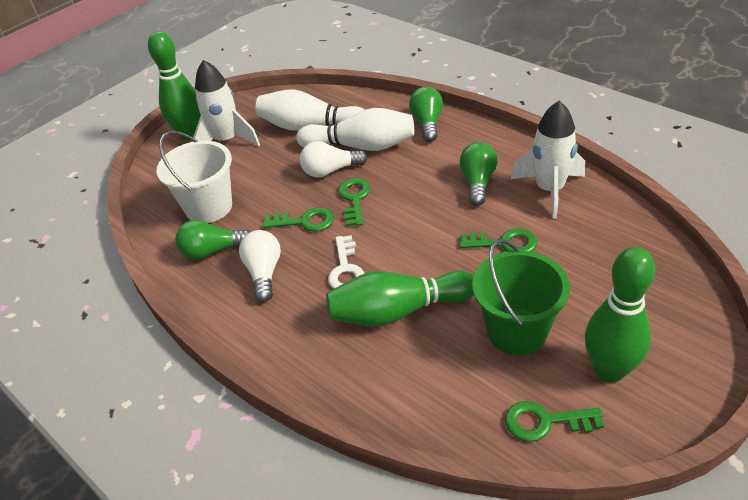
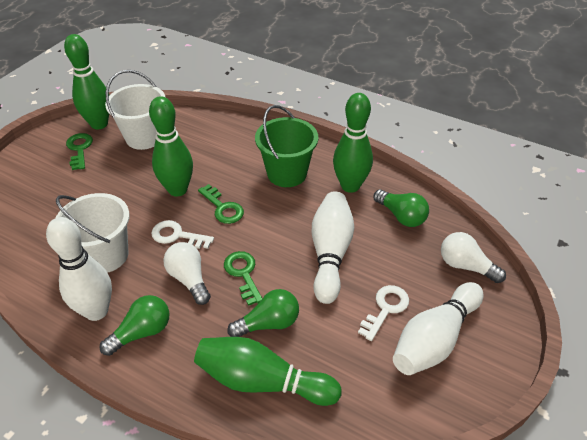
green bowling pin: [148,31,201,141] [326,271,474,326] [585,247,655,383] = 3 -> [64,34,110,129] [149,96,193,197] [194,337,342,406] [333,93,373,193] = 4
green key: [263,207,334,232] [338,178,371,226] [459,228,537,252] [505,401,604,442] = 4 -> [66,133,93,170] [198,184,244,224] [224,251,263,306] = 3
white bowling pin: [255,89,365,131] [296,108,414,151] = 2 -> [46,217,112,321] [312,191,354,304] [393,282,484,375] = 3
white bucket: [156,131,232,223] = 1 -> [56,193,129,273] [105,70,166,150] = 2
white key: [328,235,364,289] = 1 -> [151,220,214,249] [358,285,409,341] = 2
white rocket: [192,60,260,146] [511,101,585,219] = 2 -> none = 0

